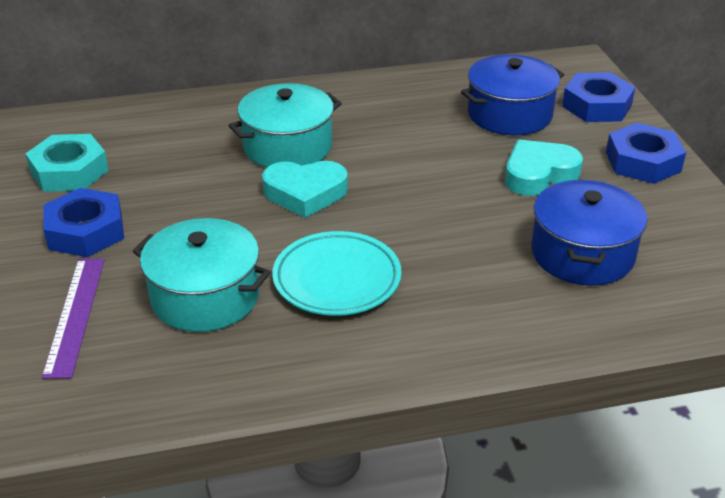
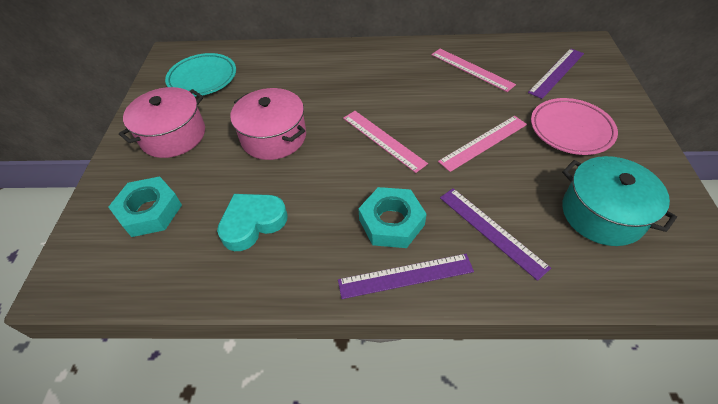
blue nut: [43,188,124,257] [562,72,635,122] [606,123,686,184] = 3 -> none = 0
blue pot: [461,55,564,135] [531,179,647,286] = 2 -> none = 0
pink plate: none = 0 -> [531,98,618,155] = 1
pink pot: none = 0 -> [119,87,205,158] [230,88,306,160] = 2
pink ruler: none = 0 -> [343,111,428,173] [431,49,516,92] [438,116,527,172] = 3
purple ruler: [42,258,105,379] = 1 -> [338,254,474,299] [440,188,551,281] [528,48,584,99] = 3
turquoise heart: [262,161,348,218] [505,139,583,196] = 2 -> [217,194,287,251] = 1
turquoise nut: [25,134,109,192] = 1 -> [108,177,182,237] [358,187,427,248] = 2
turquoise pot: [133,218,271,332] [228,83,342,167] = 2 -> [562,156,677,246] = 1

